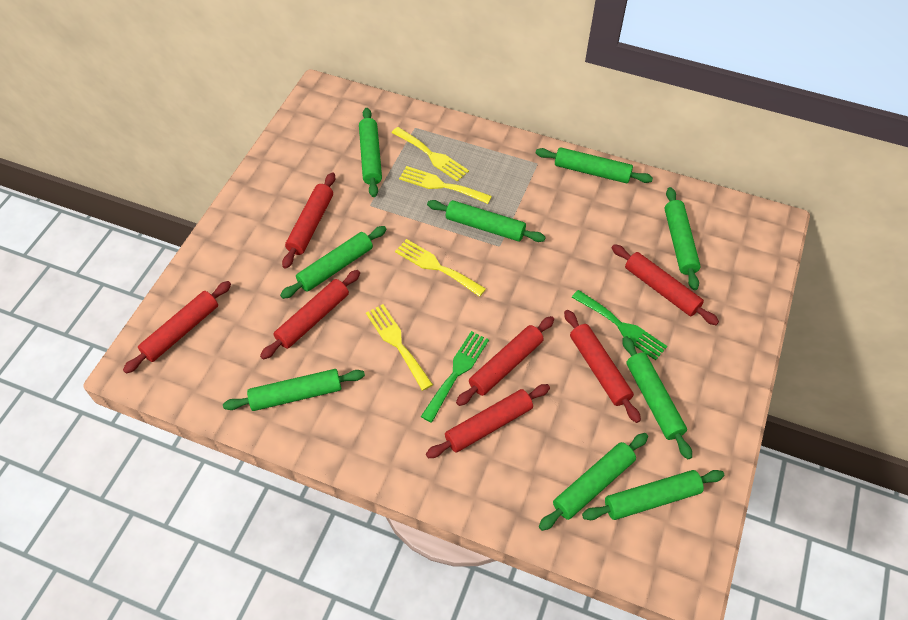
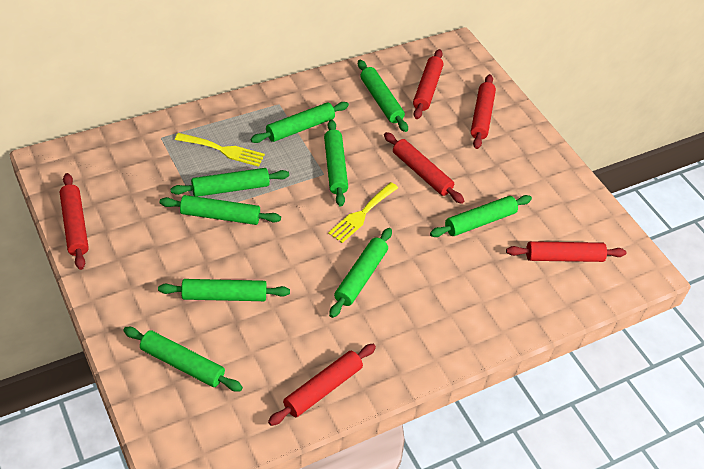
green fork: [421,331,489,423] [572,290,667,360] = 2 -> none = 0
red rolling pin: [123,281,231,374] [260,270,360,360] [282,172,335,269] [426,384,550,458] [456,316,554,406] [564,310,641,423] [612,244,719,325] = 7 -> [60,173,89,270] [268,344,376,426] [384,132,464,204] [413,49,444,119] [471,74,496,149] [506,241,626,262] = 6
yellow fork: [366,304,433,391] [392,127,469,182] [395,239,486,297] [399,166,492,204] = 4 -> [175,133,265,167] [328,182,398,243] = 2

